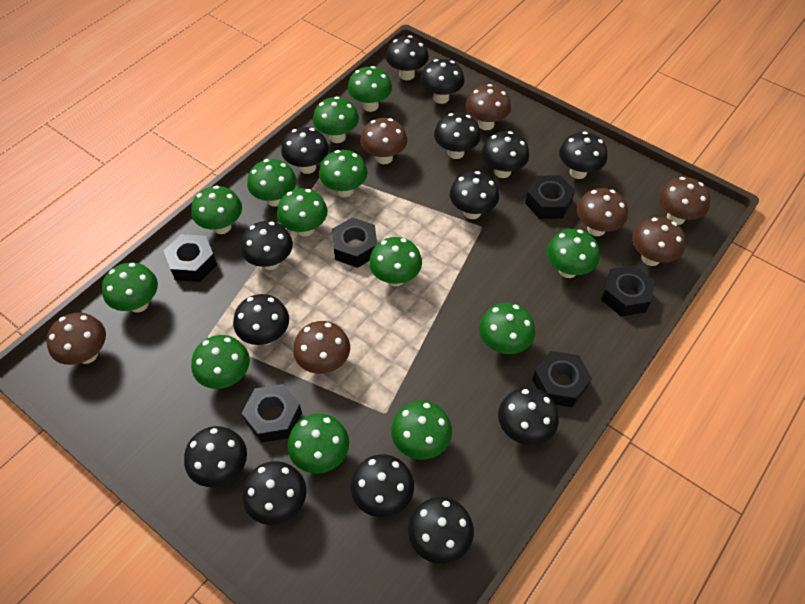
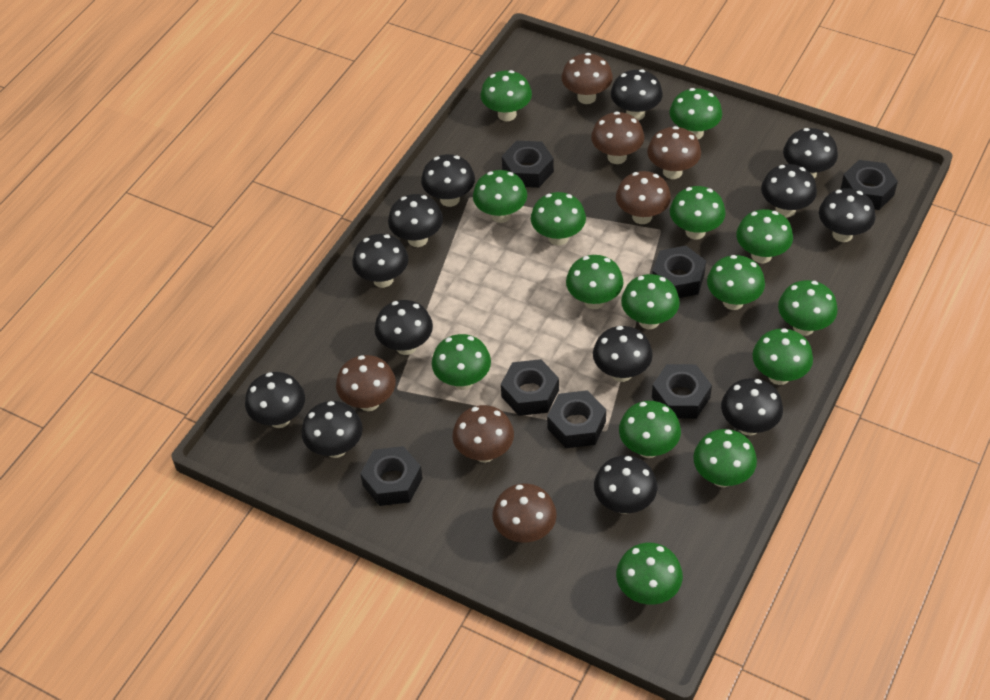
black mushroom: [184,426,247,487] [233,294,289,345] [240,221,293,270] [242,461,306,525] [281,127,329,174] [351,454,414,517] [386,35,429,80] [408,497,474,564] [420,59,465,104] [434,113,481,159] [450,171,499,219] [482,131,529,178] [498,387,559,445] [559,132,607,179] = 14 -> [245,372,305,428] [302,401,363,458] [352,234,408,288] [375,300,433,355] [388,194,443,247] [421,154,475,207] [593,326,653,382] [594,455,657,514] [611,69,663,121] [721,378,783,436] [761,164,817,217] [783,128,838,179] [819,188,876,242] = 13
black nut: [163,234,217,282] [242,384,302,443] [332,217,377,268] [525,175,575,219] [532,351,592,407] [601,265,655,316] = 6 -> [360,446,423,506] [501,359,559,416] [502,141,554,188] [547,390,606,448] [652,246,706,298] [652,364,712,419] [841,160,898,210] = 7
green mushroom: [102,262,158,313] [191,186,242,234] [191,335,250,389] [247,159,296,207] [277,188,328,237] [287,414,349,474] [313,97,359,143] [319,150,368,197] [348,66,392,112] [369,237,422,286] [391,401,452,460] [479,303,535,354] [547,229,600,278] = 13 -> [432,334,491,390] [473,170,527,223] [480,70,532,121] [531,192,586,246] [566,255,623,309] [616,543,683,605] [619,401,681,458] [621,274,680,329] [669,88,722,139] [670,186,726,240] [693,429,757,487] [707,255,765,310] [736,209,793,264] [752,328,813,385] [778,280,838,336] = 15

